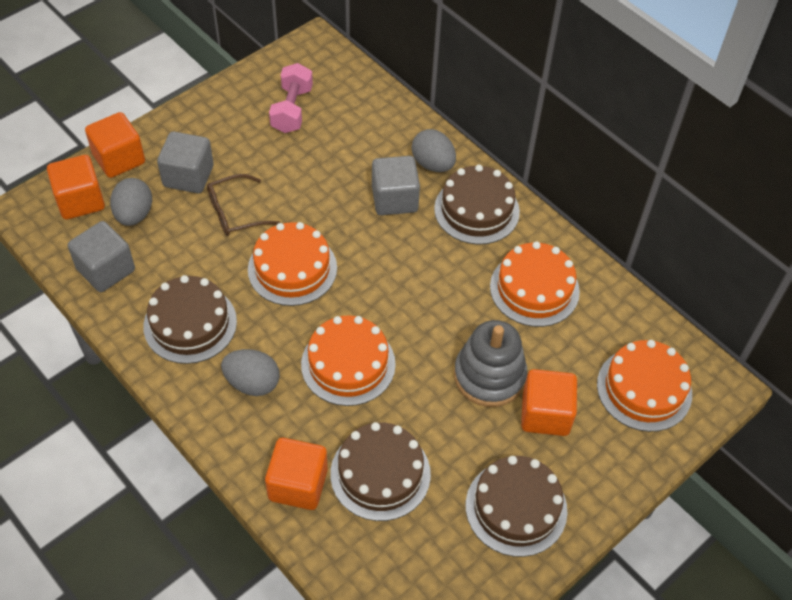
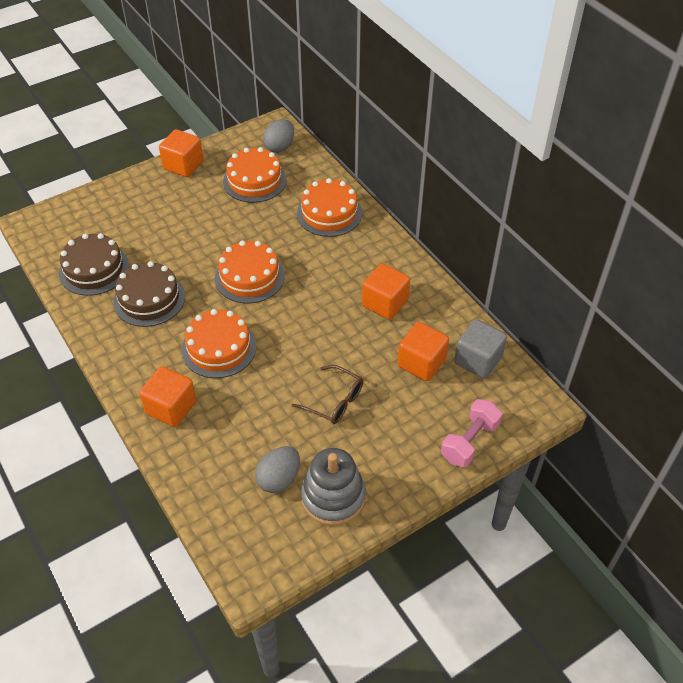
brown cake: [143,275,237,364] [330,422,431,521] [434,165,520,245] [466,456,568,557] = 4 -> [59,233,129,296] [113,261,185,327] = 2
grey cube: [68,221,135,292] [157,131,214,193] [372,156,420,215] = 3 -> [454,319,507,379] = 1
grey egg: [110,178,152,226] [221,349,280,396] [412,129,456,172] = 3 -> [255,446,300,493] [263,119,294,153] = 2

